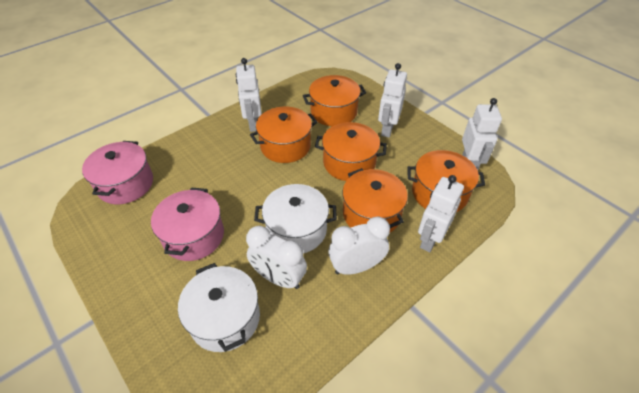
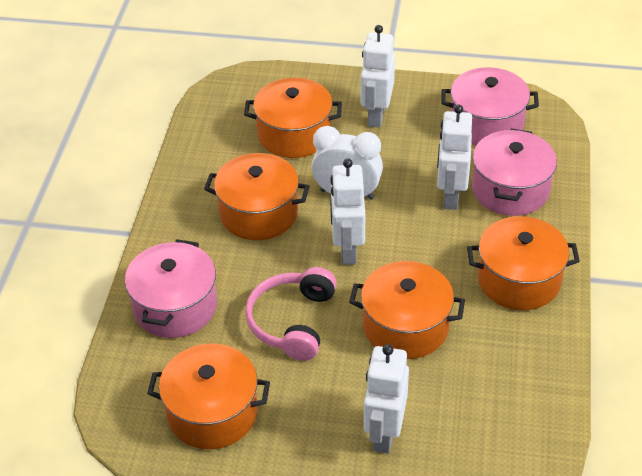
pink headphones: none = 0 -> [245,267,337,361] = 1
pink pot: [82,141,153,204] [151,187,224,261] = 2 -> [125,239,217,338] [441,67,539,145] [472,129,557,216] = 3
white clock: [246,226,307,289] [328,216,390,275] = 2 -> [311,126,383,200] = 1
white pot: [178,263,260,352] [254,184,337,253] = 2 -> none = 0

